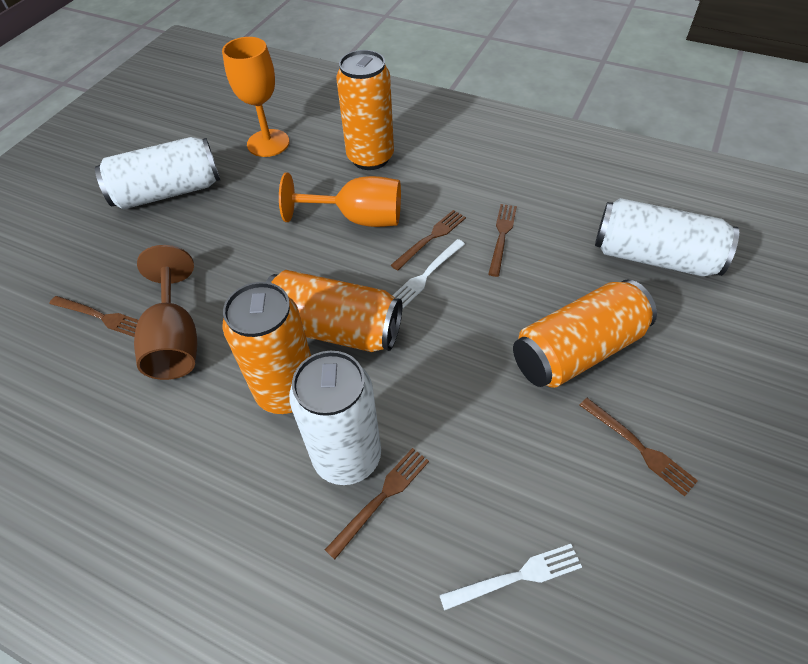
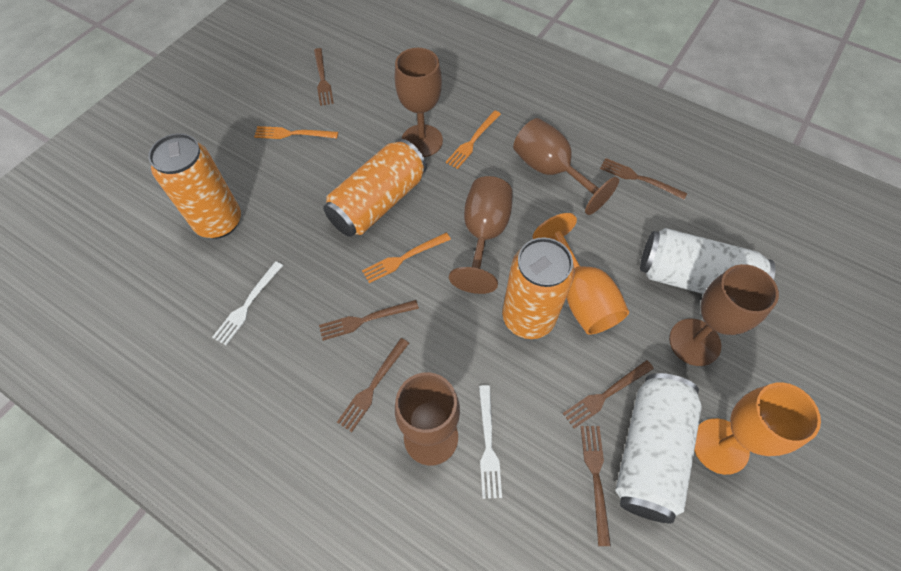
brown fork: [49,296,138,337] [325,448,429,560] [391,210,466,271] [488,204,517,277] [579,398,698,497] = 5 -> [314,48,334,106] [319,300,419,341] [337,338,409,432] [563,360,654,429] [581,426,611,546] [600,158,687,200] = 6
brown goblet: [134,245,197,380] = 1 -> [395,48,443,157] [395,372,460,466] [449,176,513,294] [513,118,619,215] [669,264,779,366] = 5
orange can: [222,282,311,414] [266,270,402,352] [336,50,394,170] [513,280,657,388] = 4 -> [148,133,241,238] [323,139,427,237] [502,237,575,339] = 3
orange fork: none = 0 -> [254,126,338,139] [362,233,451,283] [446,110,501,169] = 3
white can: [95,137,220,209] [289,351,381,485] [595,198,739,277] = 3 -> [615,373,702,523] [640,228,775,294] = 2

